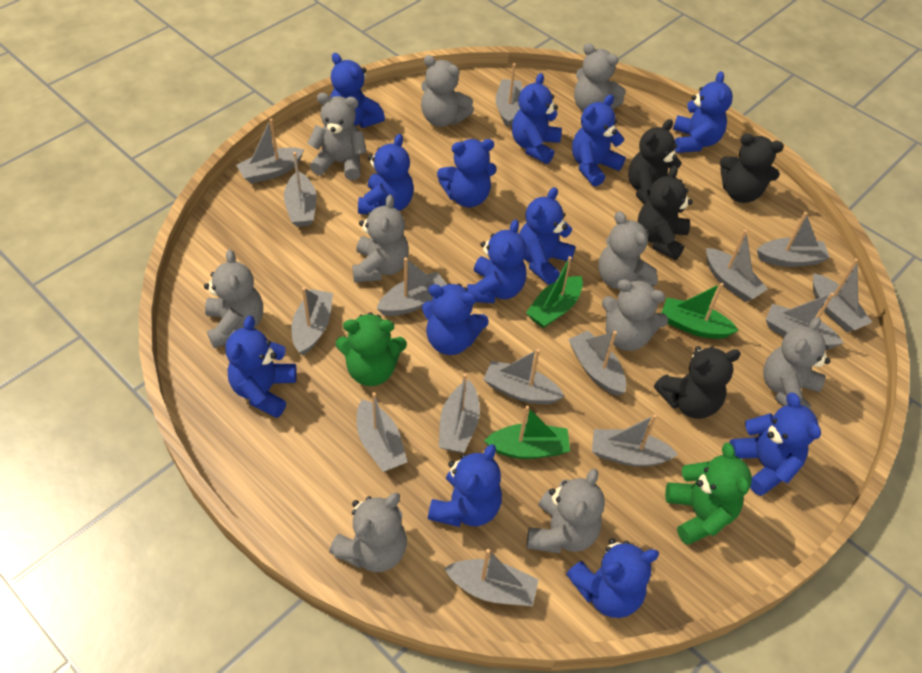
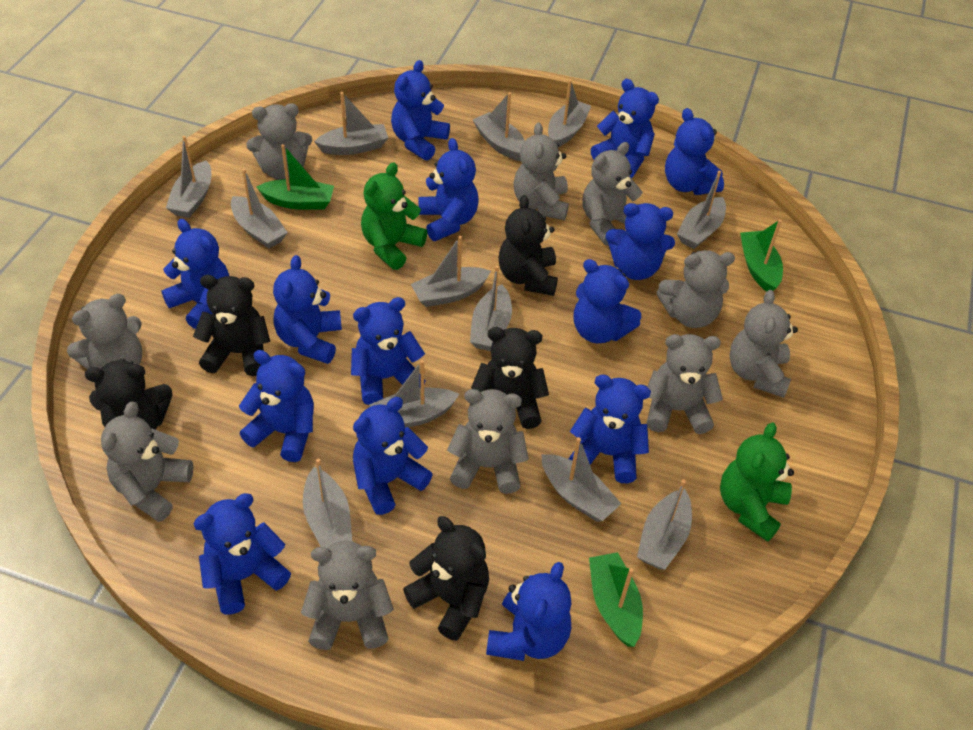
black teddy bear: [628,119,682,204] [638,165,693,260] [654,346,741,419] [720,134,784,203] = 4 -> [85,359,172,430] [193,275,270,376] [403,516,489,641] [471,327,549,429] [498,195,558,296] = 5
blue teddy bear: [225,316,297,418] [330,53,385,128] [358,134,414,214] [422,283,489,355] [428,444,502,527] [437,139,497,207] [467,219,527,303] [512,73,562,164] [519,187,576,285] [566,538,659,618] [572,95,626,187] [673,71,733,153] [729,393,821,496] = 13 -> [161,219,229,329] [193,493,291,615] [239,350,314,462] [273,255,342,364] [351,297,425,405] [353,397,433,515] [391,60,450,161] [419,138,479,241] [486,562,572,661] [569,374,651,483] [574,259,641,343] [591,79,659,178] [605,203,675,280] [665,108,724,195] = 14
grey boat: [236,118,304,184] [284,152,317,227] [291,287,333,355] [357,392,407,472] [377,257,447,316] [439,373,480,453] [444,549,539,606] [483,349,565,404] [496,63,523,127] [568,330,626,396] [592,414,678,467] [706,229,768,302] [757,212,830,267] [766,293,843,349] [813,258,872,332] = 15 -> [166,136,211,218] [231,168,288,248] [303,459,352,548] [314,92,388,155] [369,360,459,428] [411,236,491,307] [470,265,512,351] [473,92,525,161] [541,437,621,522] [548,80,591,147] [637,479,692,570] [677,170,726,249] = 12

